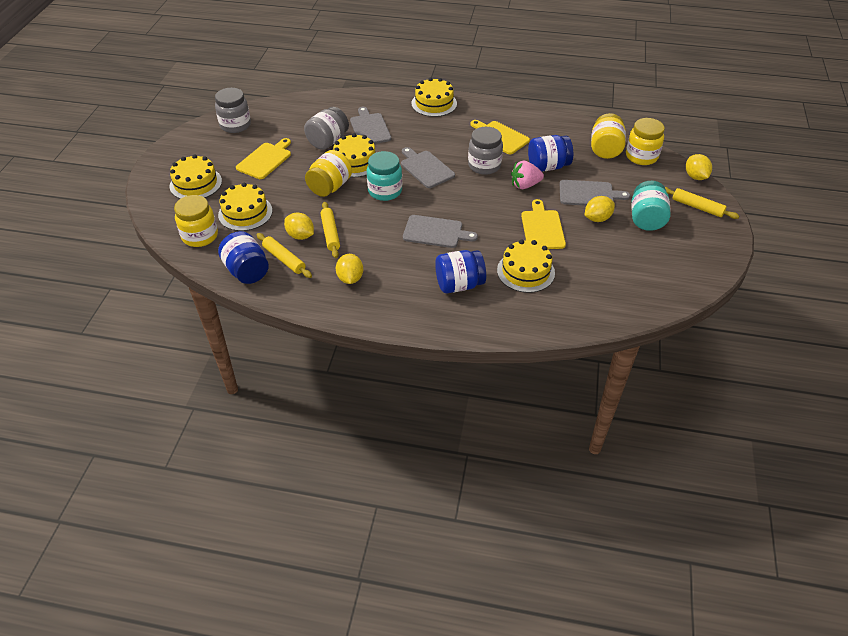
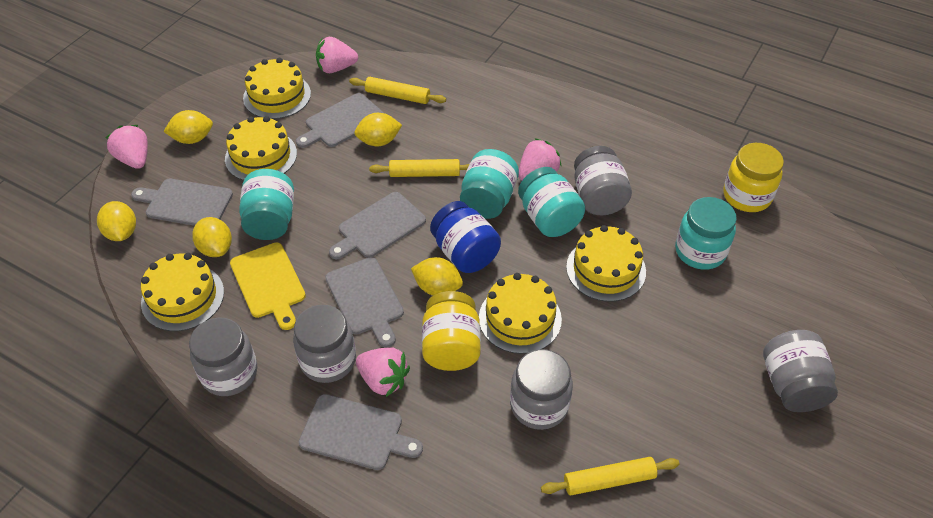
blue jar: [218,231,269,284] [435,250,486,293] [528,135,573,172] = 3 -> [430,201,501,273] = 1
grey cutting board: [350,107,391,144] [401,147,455,188] [403,215,478,248] [560,180,630,206] = 4 -> [131,179,233,226] [296,93,384,148] [299,394,423,470] [325,257,404,348] [329,192,426,259] = 5
grey jar: [215,88,251,133] [304,107,349,150] [468,127,503,175] = 3 -> [189,317,257,396] [293,305,356,383] [510,349,573,430] [574,146,632,215] [763,330,838,412] = 5
pink strawberry: [511,161,544,189] = 1 -> [105,125,148,169] [316,37,358,73] [356,347,410,397] [518,138,562,181] = 4
turquoise jar: [367,151,402,201] [631,181,670,231] = 2 -> [239,169,294,240] [460,149,519,219] [518,167,585,237] [675,197,737,270] = 4
yellow cutting board: [236,138,291,179] [470,120,530,154] [521,199,566,249] = 3 -> [230,242,306,330] = 1
yellow jar: [174,195,218,247] [305,150,352,197] [591,113,626,159] [626,118,665,165] = 4 -> [422,291,481,371] [723,143,784,212] = 2
yellow lemon: [284,213,314,240] [336,254,363,284] [585,196,615,222] [686,154,712,180] = 4 -> [97,201,136,241] [163,110,213,144] [192,217,232,257] [354,113,402,146] [411,257,463,296] = 5

